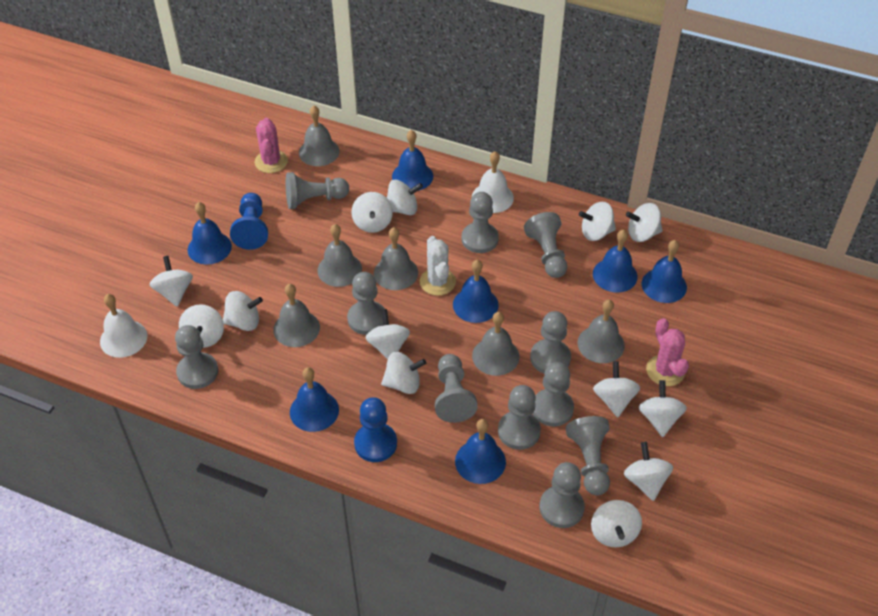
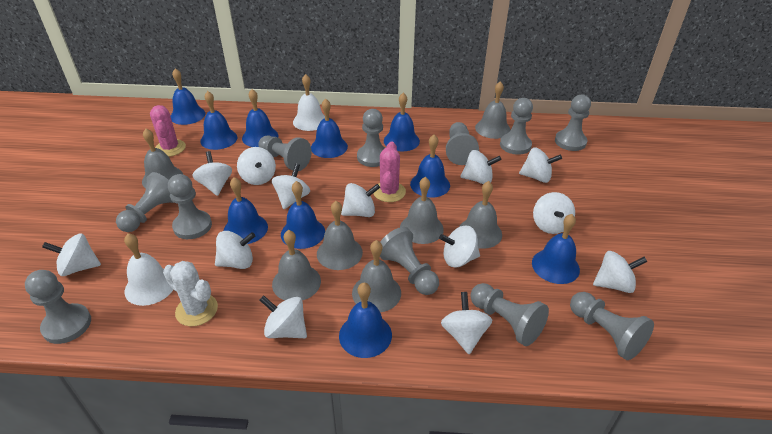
blue bell: [188,202,232,265] [290,367,339,432] [392,130,433,191] [453,260,499,323] [455,419,506,484] [593,230,638,293] [642,240,687,303] = 7 -> [171,68,205,125] [200,91,237,150] [224,177,268,244] [242,89,278,147] [281,181,325,249] [311,99,348,158] [339,283,392,358] [384,93,420,151] [410,135,450,198] [532,214,580,284] = 10
blue pawn: [230,193,268,250] [354,397,397,462] = 2 -> none = 0
grey bell: [273,284,320,347] [299,105,340,166] [317,224,362,287] [374,227,418,290] [472,312,520,376] [577,300,625,363] = 6 -> [142,128,183,189] [272,230,321,300] [317,201,363,270] [352,240,401,312] [400,177,444,244] [459,181,502,249] [475,81,510,139] = 7

